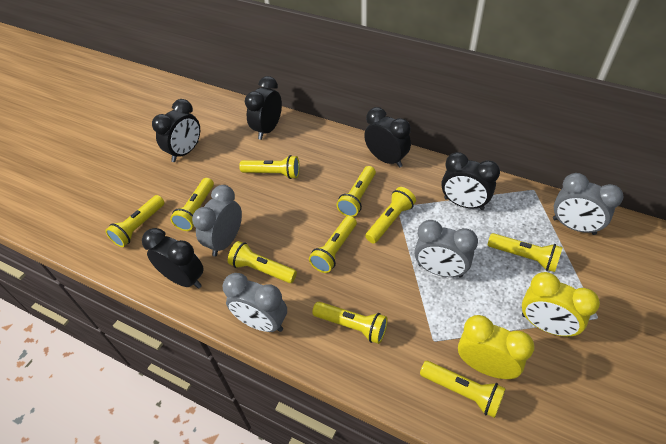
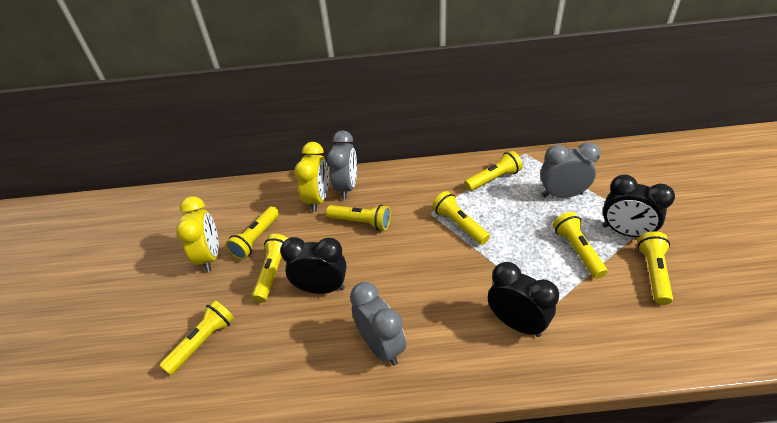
black clock: [142,228,204,289] [152,99,200,162] [245,76,282,140] [364,107,411,168] [441,152,500,210] = 5 -> [280,237,346,294] [488,262,559,337] [603,175,675,237] = 3
grey clock: [192,185,242,256] [223,273,287,332] [414,220,478,277] [553,173,624,235] = 4 -> [327,130,357,199] [350,282,406,366] [540,142,600,198] = 3
yellow flashlight: [105,195,165,247] [170,178,214,231] [228,241,297,283] [239,155,300,179] [309,216,357,273] [312,302,388,344] [336,166,376,217] [365,187,416,244] [420,361,506,418] [488,233,563,272] = 10 -> [159,300,234,375] [225,206,279,260] [252,234,288,303] [326,205,391,230] [432,191,490,245] [464,151,523,191] [553,212,607,279] [637,231,673,305] = 8

